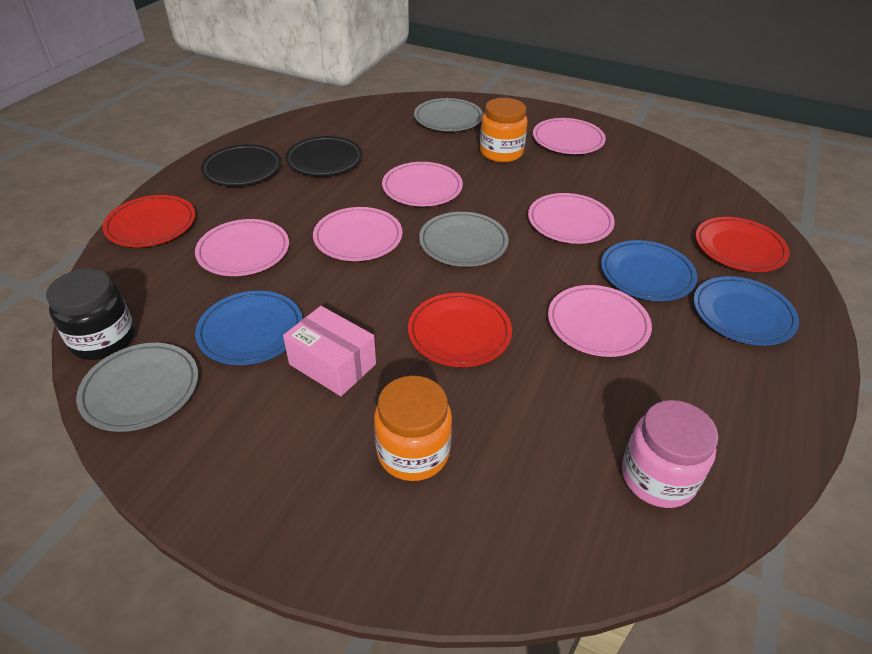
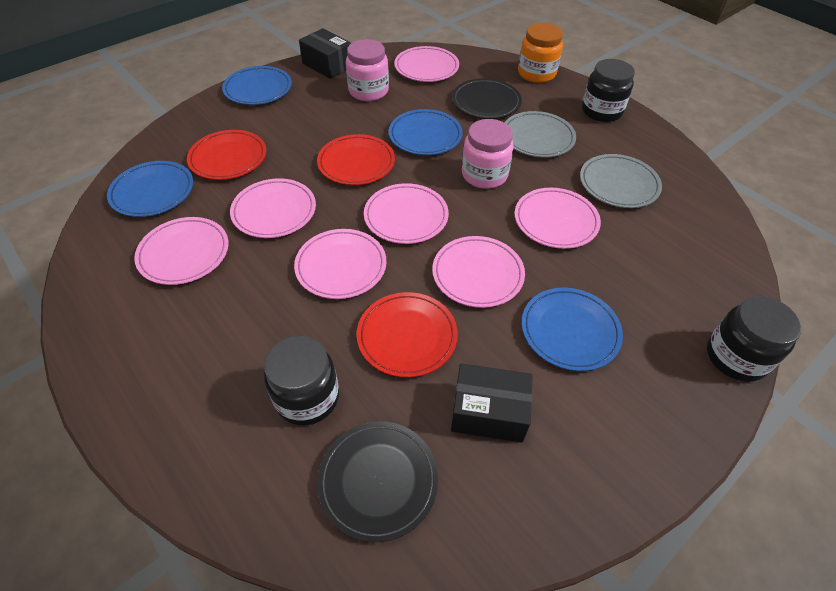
black box: none = 0 -> [299,28,351,79] [451,363,533,443] = 2
black jar: [46,269,135,360] = 1 -> [264,336,339,425] [582,59,635,122] [707,296,802,382] = 3
blue plate: [195,291,303,365] [601,240,697,301] [694,276,799,346] = 3 -> [107,161,193,217] [222,66,292,105] [389,109,463,155] [522,288,623,371] = 4
grey plate: [76,343,198,432] [414,98,483,131] [419,212,509,267] = 3 -> [504,111,576,157] [580,154,662,208] = 2
orange jar: [374,376,452,481] [480,98,528,162] = 2 -> [518,23,563,83] = 1
pink box: [283,306,376,396] = 1 -> none = 0
pink jar: [622,400,718,508] = 1 -> [346,39,389,101] [462,119,514,189] = 2
pink plate: [195,219,289,276] [313,207,402,261] [382,162,463,206] [528,193,615,244] [533,118,606,154] [548,285,652,357] = 6 -> [134,217,229,285] [230,178,316,238] [294,229,387,299] [364,183,449,244] [394,46,459,82] [432,236,525,308] [515,188,601,249] = 7

